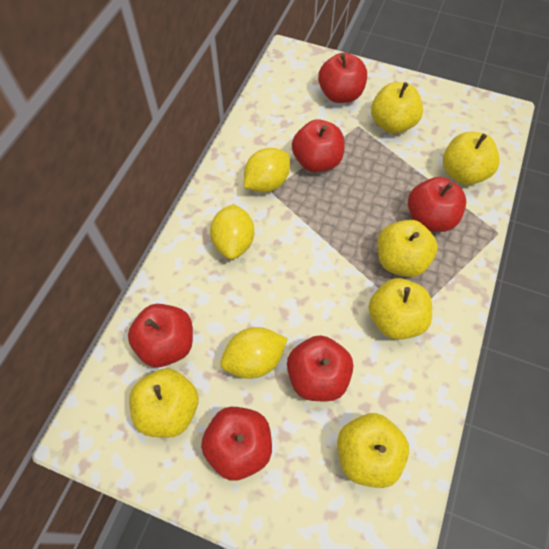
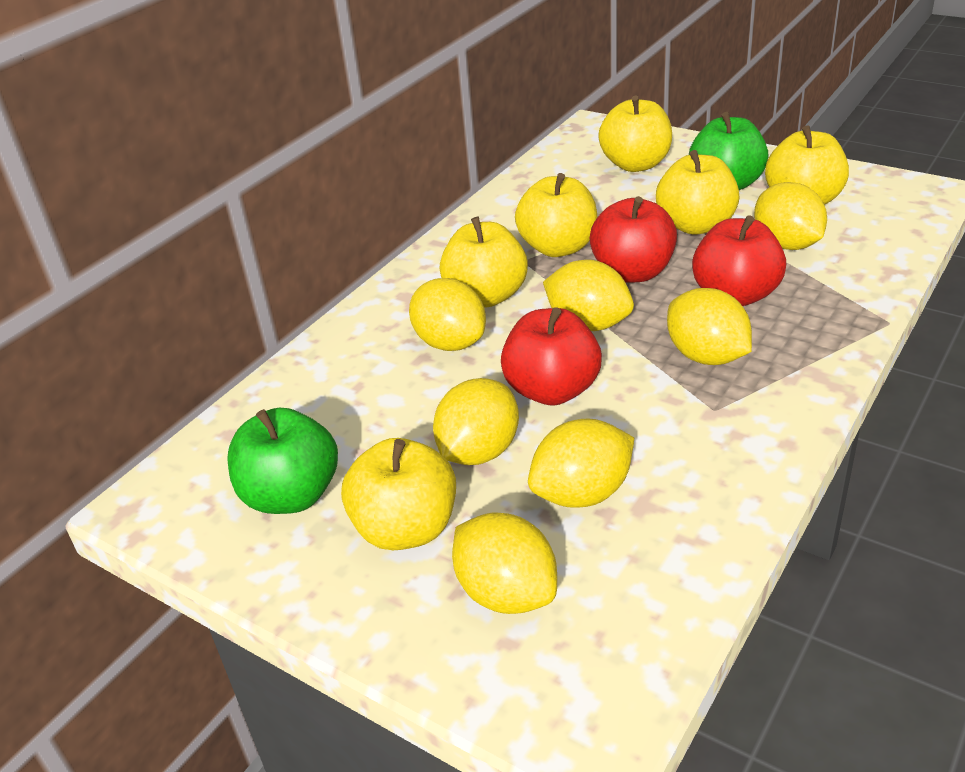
green apple: none = 0 -> [227,408,338,514] [689,112,768,190] = 2
red apple: [128,304,193,367] [201,407,272,481] [287,335,353,401] [292,119,344,172] [318,52,367,103] [408,177,466,232] = 6 -> [501,307,602,406] [590,196,677,283] [692,215,786,306] = 3
yellow lemon: [210,204,254,259] [221,327,288,379] [244,148,290,192] = 3 -> [409,278,486,351] [433,378,519,465] [452,512,557,614] [528,419,634,508] [543,260,634,331] [667,288,752,365] [754,182,827,250] = 7

